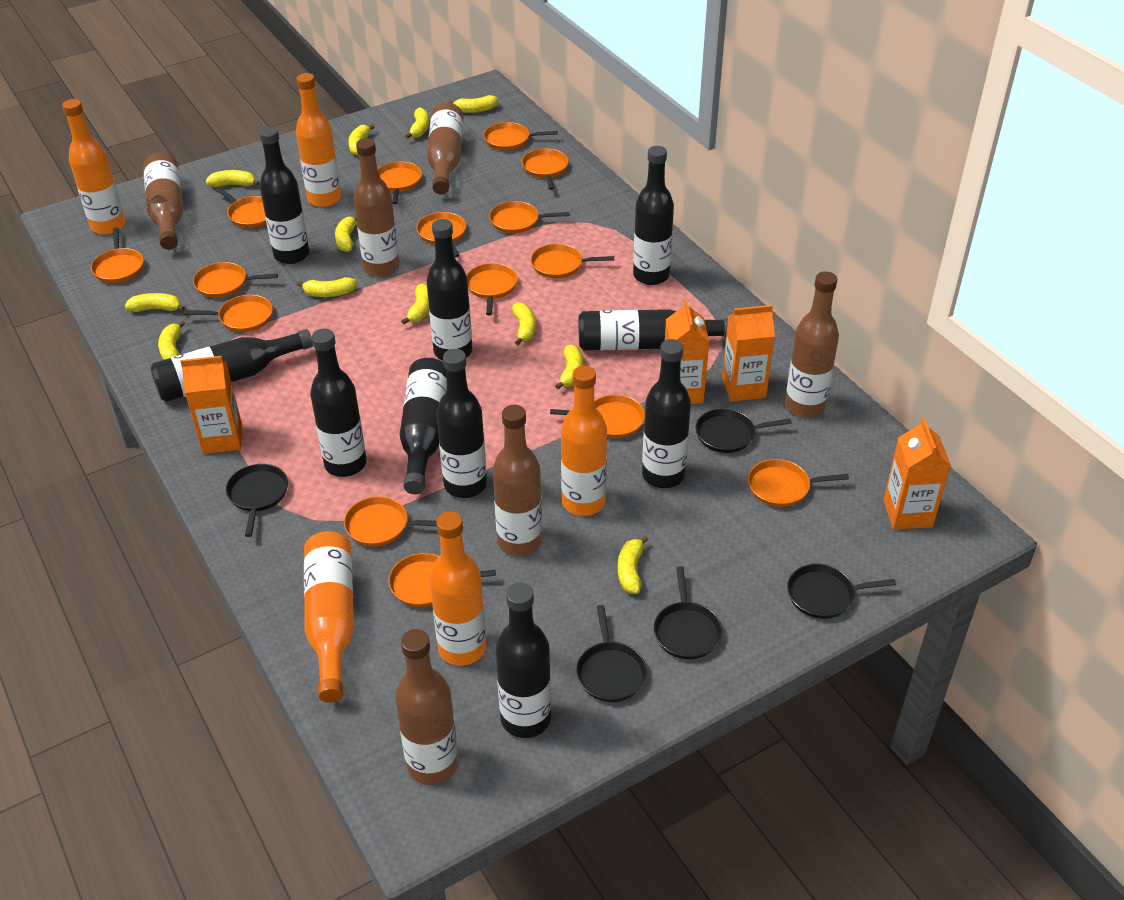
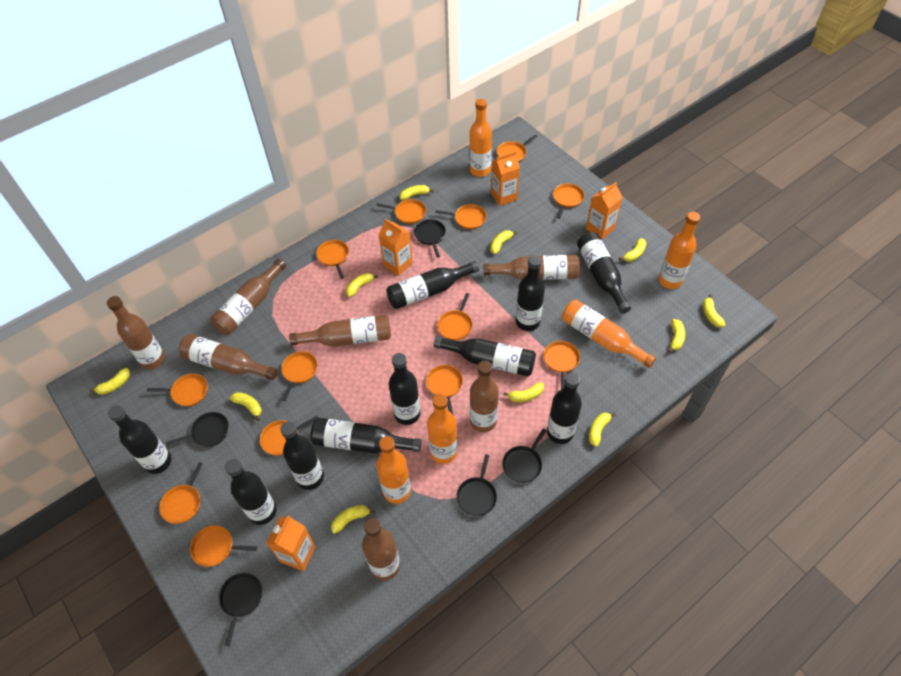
brown bottle: [143,153,183,250] [354,138,400,277] [395,629,459,785] [427,102,463,194] [493,405,542,556] [785,271,839,418] = 6 -> [107,296,165,370] [179,334,277,380] [210,259,286,335] [289,315,391,347] [362,518,400,580] [470,361,499,432] [484,255,580,280] = 7
orange pan: [91,227,144,283] [184,295,273,332] [193,262,278,298] [214,187,267,228] [344,496,437,547] [377,161,422,204] [388,553,496,607] [416,212,466,257] [466,263,517,315] [484,122,558,150] [489,201,569,233] [522,148,569,190] [531,244,614,278] [550,395,645,438] [748,459,849,507] = 15 -> [147,374,208,406] [159,462,203,524] [190,525,257,567] [260,416,318,456] [281,352,318,401] [316,240,349,279] [376,199,426,224] [426,365,463,414] [435,204,487,229] [437,293,473,340] [497,135,537,162] [544,341,580,390] [553,183,584,219] = 13
yellow banana: [125,293,185,312] [158,320,185,360] [206,170,260,187] [297,277,357,297] [335,216,357,252] [348,124,375,156] [401,284,429,324] [405,107,429,139] [448,95,498,113] [512,302,536,345] [555,344,583,389] [618,535,649,594] = 12 -> [90,368,130,395] [230,392,262,421] [331,505,375,534] [346,273,378,297] [400,185,434,200] [490,230,517,254] [503,382,544,402] [589,412,616,447] [619,238,646,262] [668,319,685,352] [703,294,726,328] = 11

